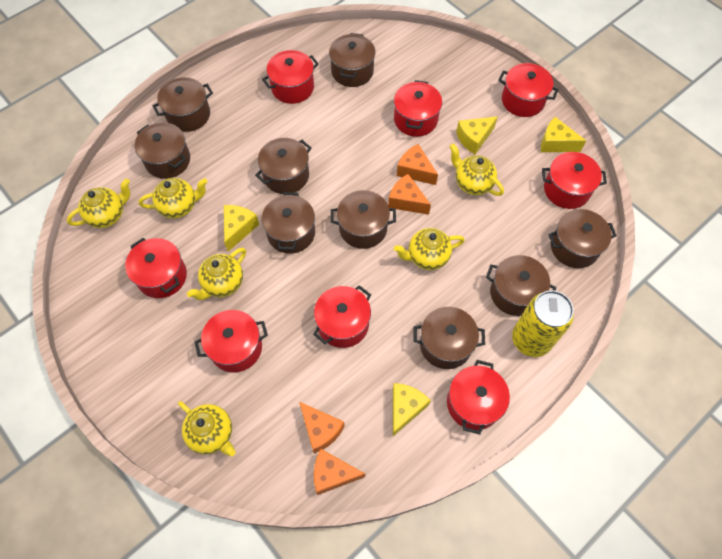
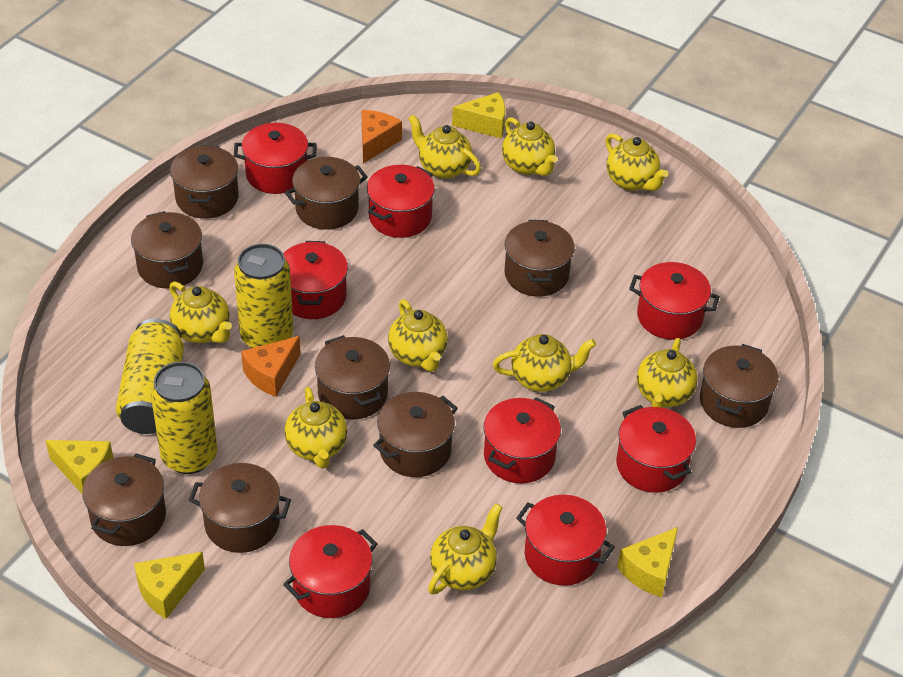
orange cheese: [299,402,345,454] [314,449,365,495] [388,174,431,215] [397,144,438,185] = 4 -> [241,336,301,397] [362,110,402,163] = 2
yellow can: [512,290,574,357] = 1 -> [116,319,184,434] [151,362,217,474] [234,244,293,348] = 3
yellow teapot: [67,179,130,228] [139,178,207,219] [178,401,236,456] [187,248,246,300] [394,228,465,270] [449,143,504,196] = 6 -> [169,281,232,343] [284,387,347,469] [388,299,448,372] [408,114,481,179] [428,503,503,595] [493,334,596,392] [502,117,557,176] [605,133,668,191] [637,338,698,408] = 9

